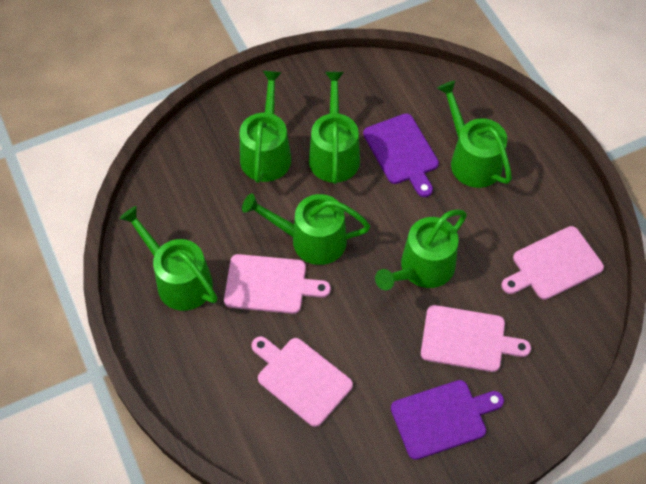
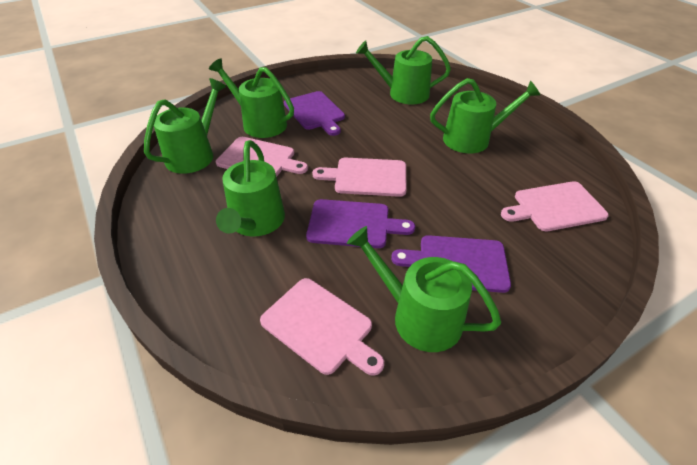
purple cutting board: [363,113,439,197] [391,380,504,460] = 2 -> [284,91,345,136] [306,199,415,248] [391,235,511,293] = 3

